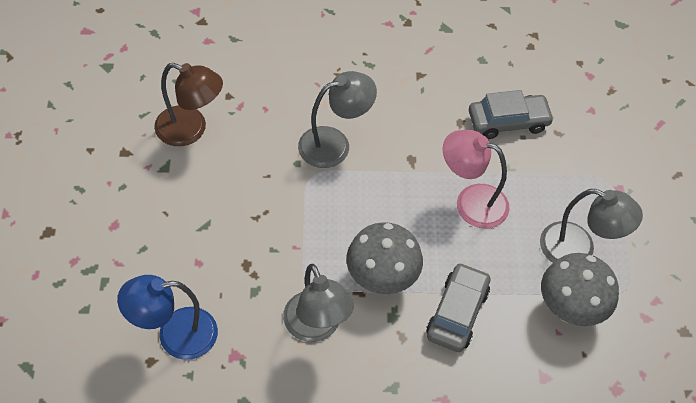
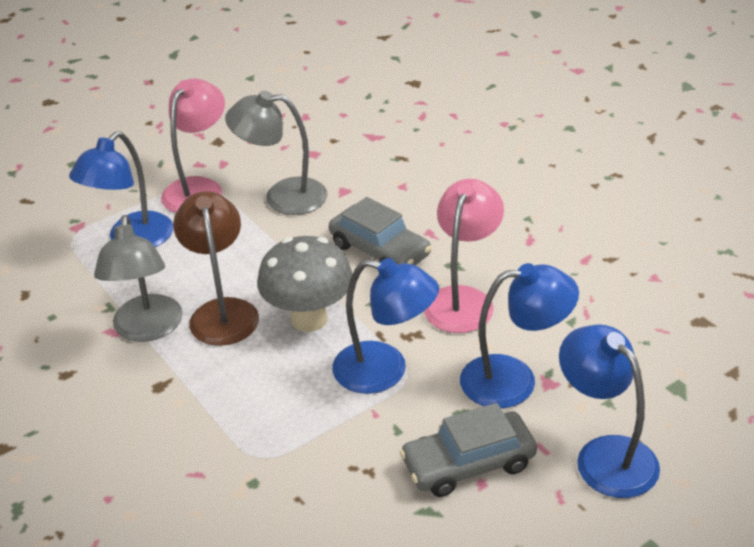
blue lamp: [117,275,218,360] = 1 -> [69,131,173,247] [332,258,439,394] [460,263,579,408] [559,324,660,498] = 4
grey lamp: [283,264,354,342] [298,71,377,168] [540,189,643,263] = 3 -> [94,215,183,342] [225,91,327,215] = 2
grey mushroom: [346,222,423,294] [541,253,619,326] = 2 -> [257,236,353,332] = 1
pink lamp: [443,130,510,228] = 1 -> [161,78,225,213] [424,179,504,333] = 2

